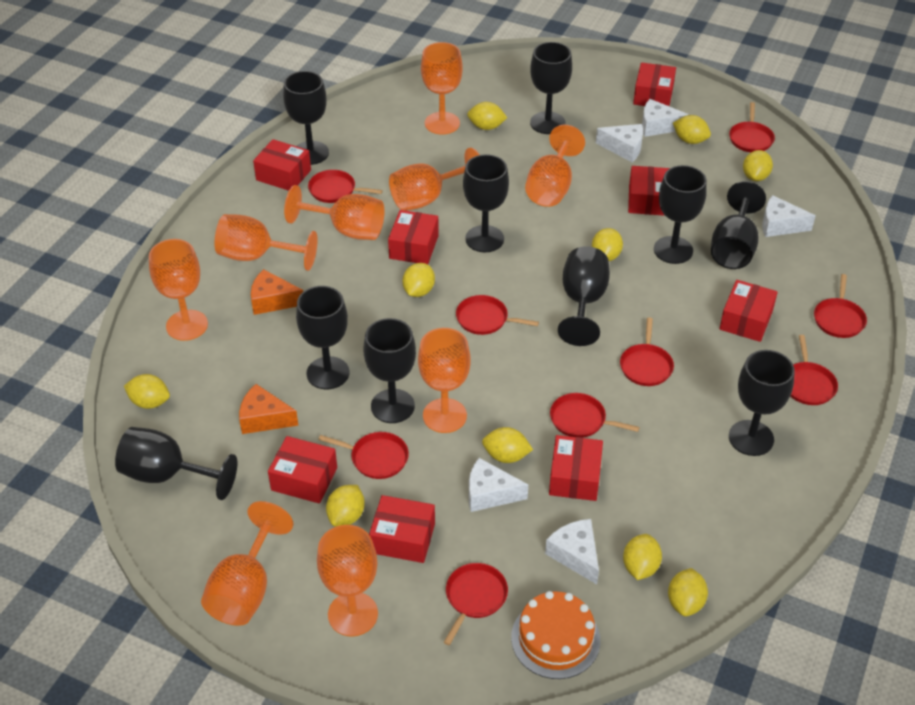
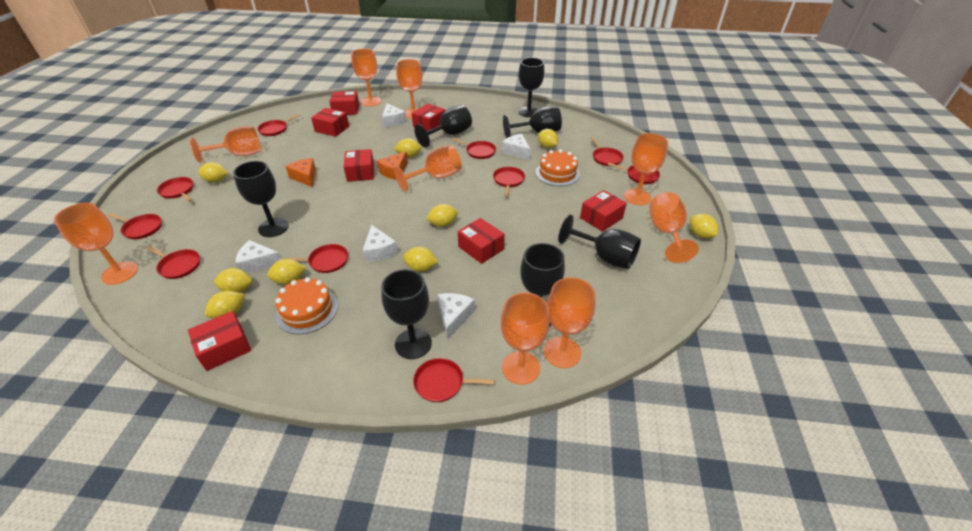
black goblet: [115,427,237,500] [283,71,329,165] [296,286,350,389] [364,318,416,423] [463,154,509,252] [530,42,572,134] [558,246,610,346] [654,165,707,264] [711,181,766,269] [729,350,795,456] = 10 -> [233,161,289,237] [381,269,432,359] [414,105,472,148] [503,106,562,138] [518,58,544,117] [520,243,565,327] [558,215,641,269] = 7
orange cake: [511,591,600,679] = 1 -> [275,277,338,334] [536,149,580,186] = 2
red box: [253,139,311,191] [268,436,337,503] [369,495,435,563] [388,210,439,264] [549,435,603,501] [628,166,670,216] [633,62,676,106] [719,280,778,342] = 8 -> [188,311,251,371] [311,108,349,137] [329,91,360,115] [344,149,374,182] [412,104,445,131] [458,218,505,264] [580,190,627,232] = 7
red pan: [308,170,383,203] [318,432,409,479] [444,563,508,645] [456,295,539,335] [550,393,640,438] [620,318,674,386] [729,102,775,152] [791,335,838,405] [814,274,867,338] = 9 -> [108,213,162,239] [146,246,200,279] [157,177,193,202] [257,114,301,136] [282,244,348,273] [413,358,494,402] [452,137,496,159] [493,167,525,196] [591,137,624,166] [608,163,660,184] = 10
yellow lemon: [124,374,170,409] [326,485,365,527] [402,263,435,297] [467,102,507,130] [482,427,533,463] [592,228,623,261] [623,534,662,580] [668,568,708,616] [673,115,711,144] [743,150,773,181] = 10 -> [198,162,228,183] [205,291,245,319] [213,268,252,293] [267,259,306,285] [394,138,421,158] [403,247,438,272] [427,204,458,227] [538,129,558,148] [690,214,718,238] = 9

